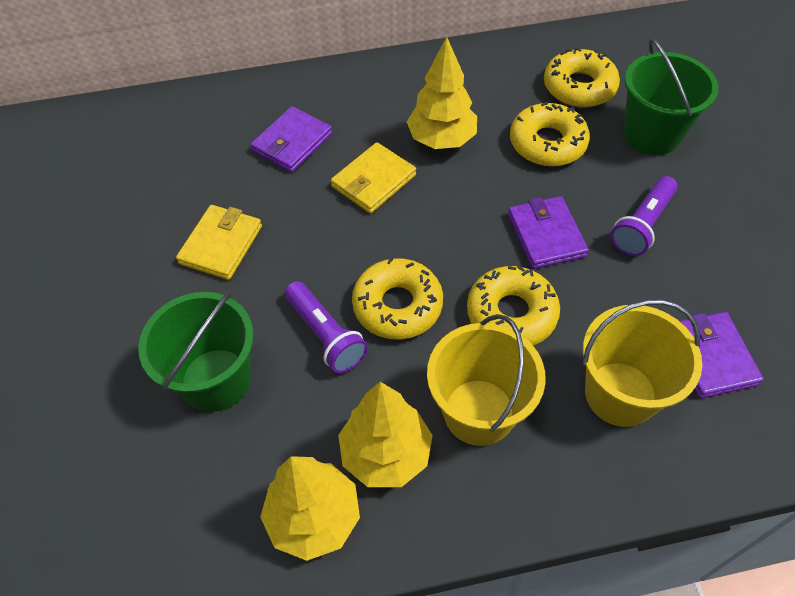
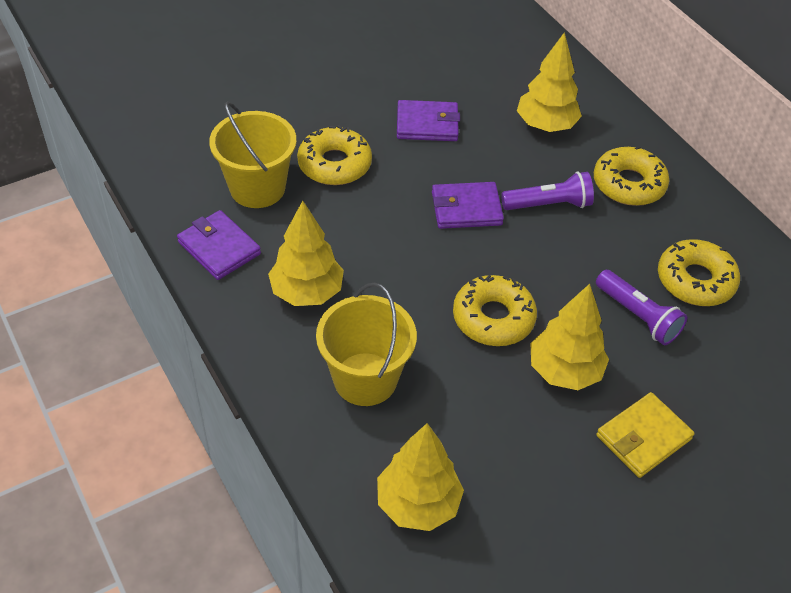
green bucket: [138,291,254,412] [624,39,718,155] = 2 -> none = 0
yellow tree: [260,456,360,561] [338,382,433,487] [407,37,477,149] = 3 -> [268,201,344,306] [377,423,464,531] [517,32,582,132] [531,284,609,390] = 4
yellow wallet: [176,205,262,280] [331,142,416,213] = 2 -> [596,392,695,478] = 1

